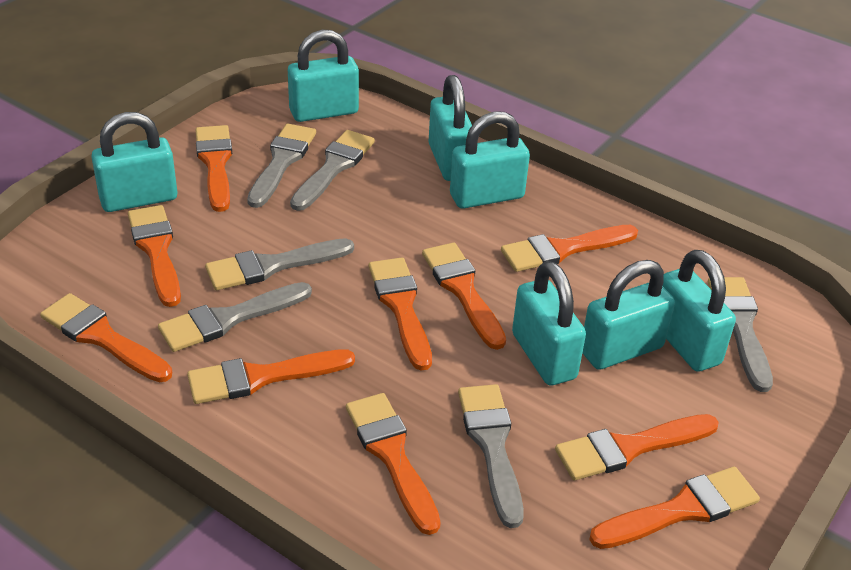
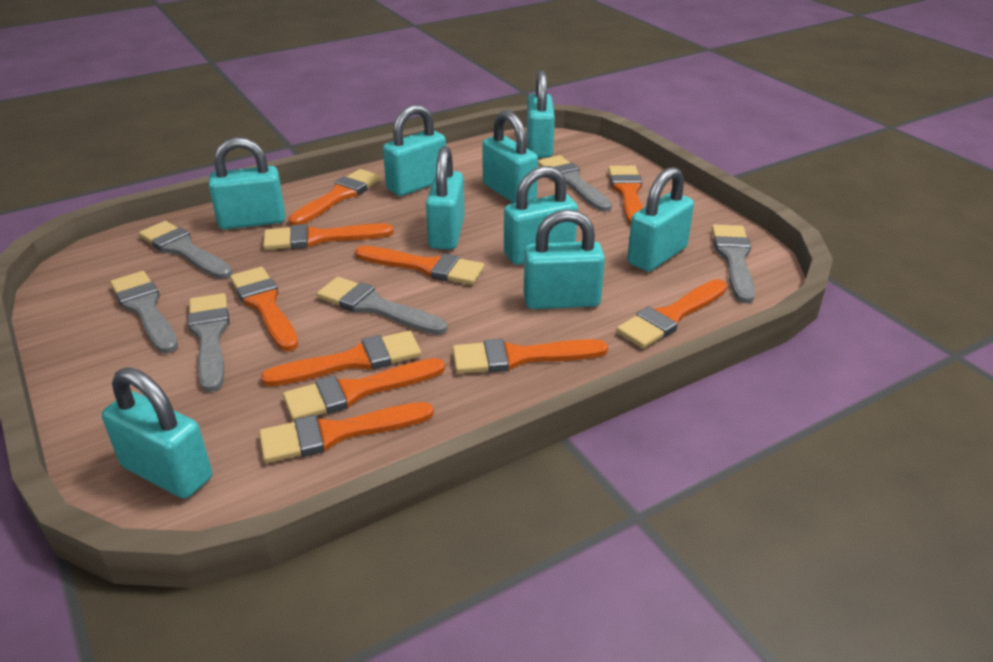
turquoise padlock: [91,112,178,212] [288,30,359,122] [429,75,472,181] [450,111,530,209] [512,261,586,386] [583,260,675,370] [663,250,736,372] = 7 -> [102,368,212,499] [209,137,285,230] [383,104,446,196] [426,146,465,250] [482,110,538,203] [504,166,578,265] [524,209,605,309] [527,70,555,158] [627,167,694,271] = 9

